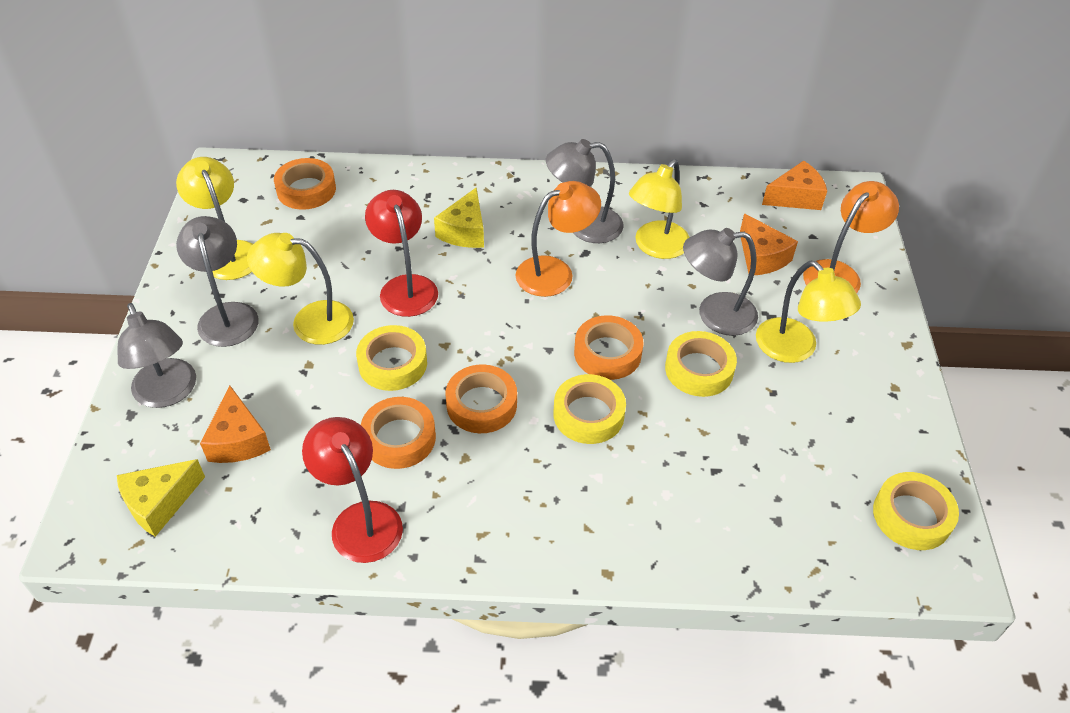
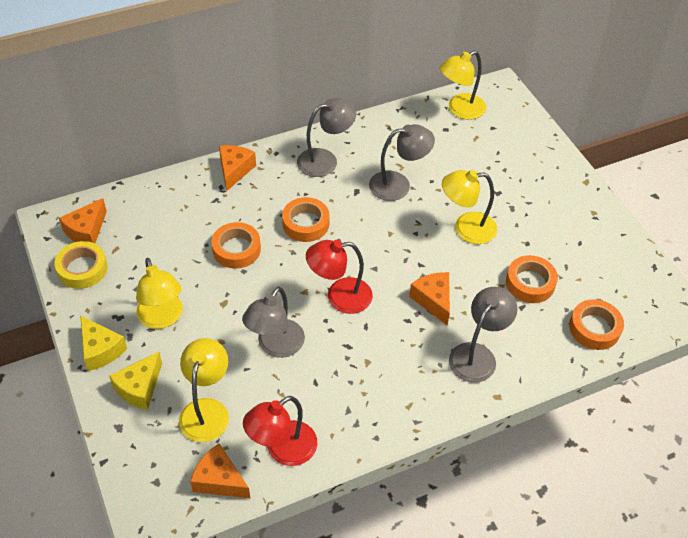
orange cheese: [200,385,271,463] [740,214,798,275] [762,161,827,210] = 3 -> [59,198,107,243] [190,444,250,498] [219,145,256,192] [409,272,450,325] = 4
orange lamp: [516,181,601,297] [803,181,899,293] = 2 -> none = 0
yellow tape: [356,325,427,391] [553,374,626,444] [665,331,737,397] [873,472,959,550] = 4 -> [55,241,108,289] = 1

